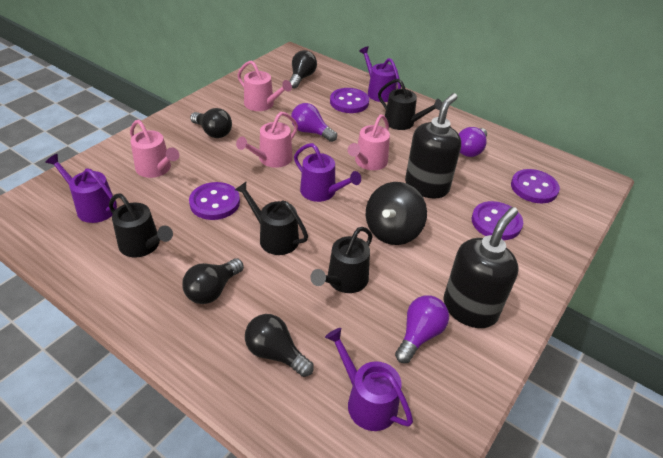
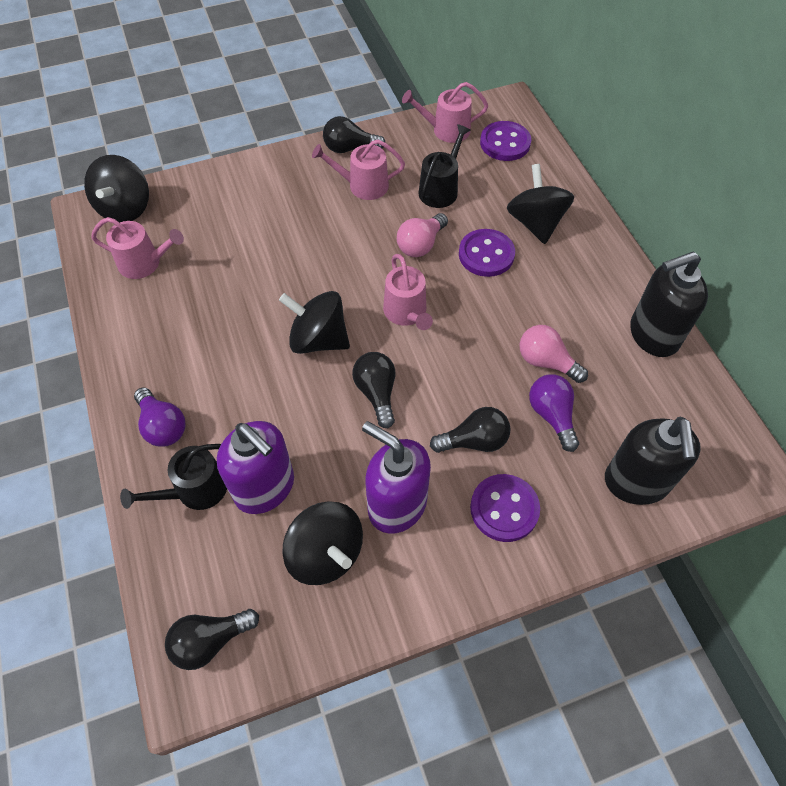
black spinning top: [366,182,427,245] = 1 -> [84,155,149,223] [279,291,350,354] [283,502,363,585] [507,164,574,244] = 4
black watering can: [109,194,173,258] [235,182,308,255] [310,227,373,293] [378,79,442,130] = 4 -> [120,444,227,510] [419,124,470,208] = 2
pink light bulb: none = 0 -> [397,213,448,257] [519,325,588,383] = 2
purple button: [189,182,240,220] [330,88,369,113] [472,201,523,240] [511,169,560,203] = 4 -> [459,229,515,277] [470,474,540,542] [480,121,531,161] = 3
purple light bulb: [291,103,337,142] [395,295,449,363] [459,127,487,157] = 3 -> [134,387,186,447] [529,374,579,452] = 2
purple soap dispenser: none = 0 -> [217,421,294,514] [362,421,431,534] = 2
purple watering can: [45,154,117,223] [294,143,361,202] [325,328,413,431] [359,46,401,102] = 4 -> none = 0

